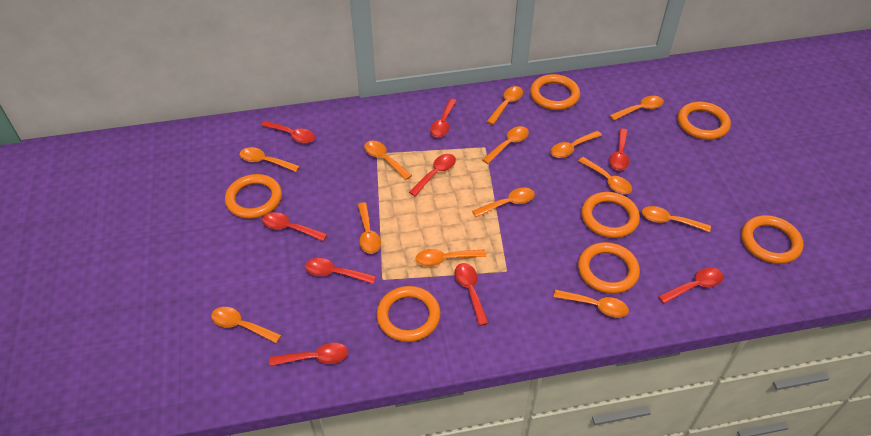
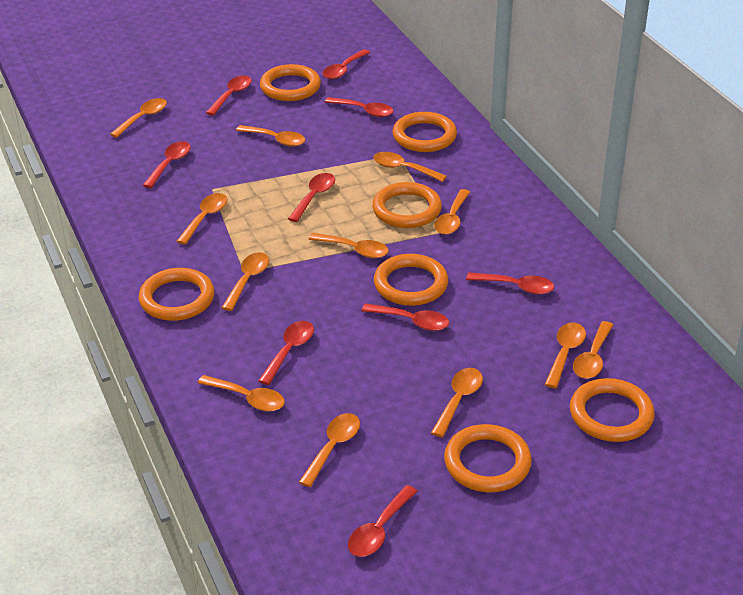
orange spoon: [211,307,281,343] [239,147,300,172] [358,202,381,253] [364,141,412,180] [415,249,486,266] [472,188,535,217] [482,126,529,164] [486,86,523,125] [550,131,602,158] [554,290,629,317] [578,157,632,194] [609,96,664,121] [642,206,711,232] = 13 -> [110,98,167,138] [176,193,227,245] [198,375,285,411] [222,252,269,311] [236,125,305,147] [299,413,360,487] [308,233,389,258] [373,152,447,182] [431,368,483,437] [434,189,470,235] [544,322,586,388] [573,321,613,379] = 12

